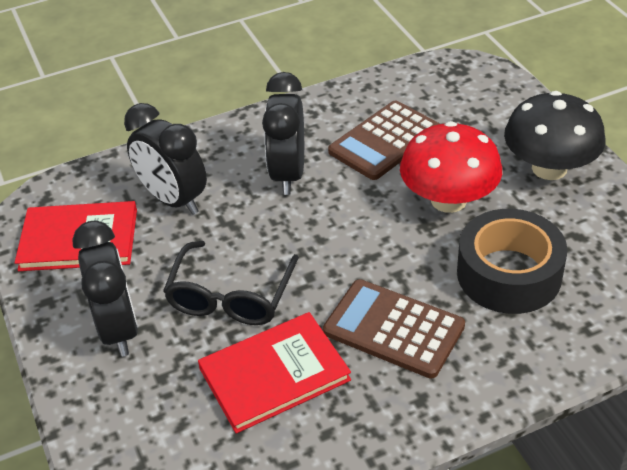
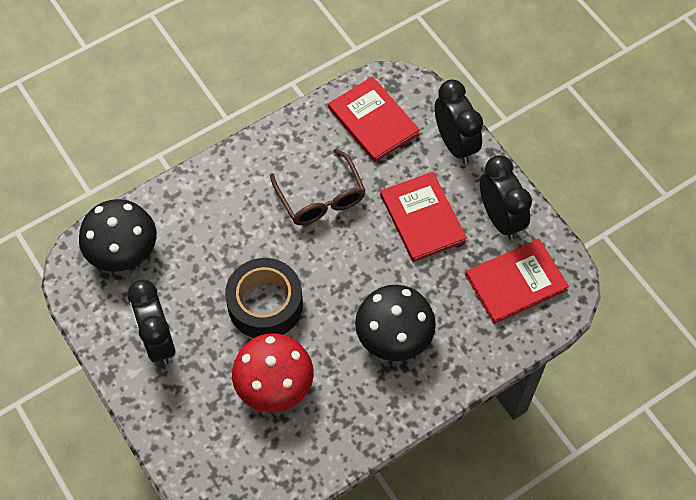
black glasses: [163,241,299,325] = 1 -> none = 0
black mushroom: [504,91,605,180] = 1 -> [79,199,157,272] [355,285,436,361] = 2
brown calculator: [323,279,465,379] [328,100,440,180] = 2 -> none = 0
brown glasses: none = 0 -> [270,149,366,225] = 1
red book: [15,201,137,271] [198,312,351,433] = 2 -> [328,76,420,162] [380,172,467,262] [465,239,569,324] = 3

